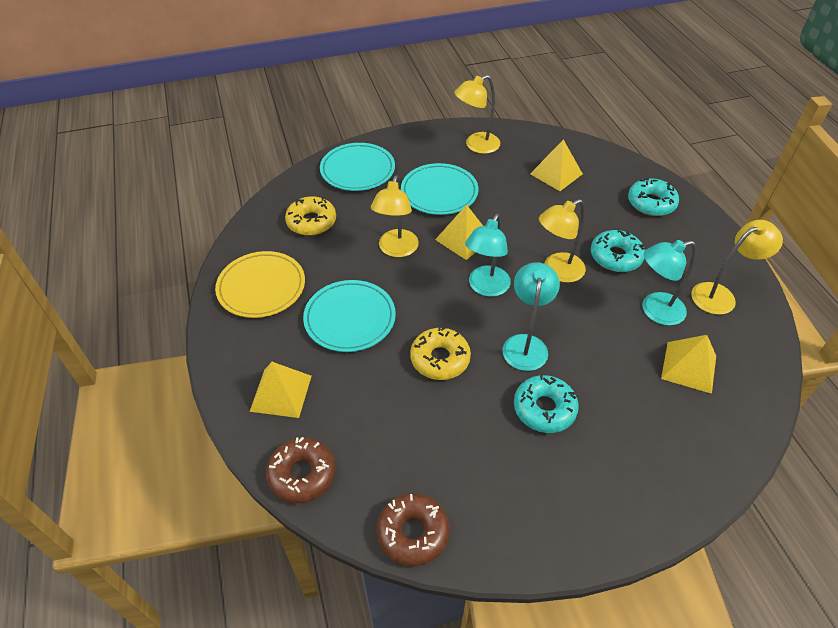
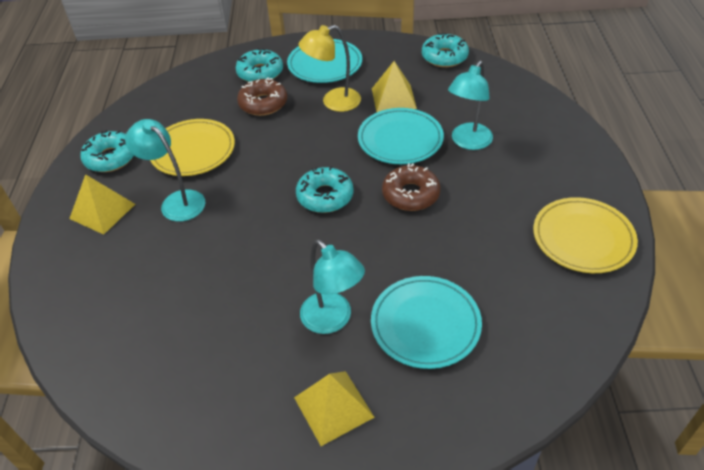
turquoise donut: [514,375,579,433] [591,229,645,272] [628,178,679,216] = 3 -> [80,130,134,172] [235,48,283,82] [296,166,354,213] [422,33,469,67] = 4
yellow donut: [285,196,336,236] [410,326,471,380] = 2 -> none = 0
yellow lamp: [371,175,419,257] [454,75,500,154] [539,199,586,283] [691,220,783,315] = 4 -> [298,25,361,112] = 1
yellow plate: [215,251,305,318] = 1 -> [150,119,235,176] [533,197,638,273] = 2
yellow pyramid: [250,362,311,418] [435,205,483,260] [530,140,583,191] [661,335,716,394] = 4 -> [69,174,135,235] [294,371,375,446] [372,61,417,112] = 3

